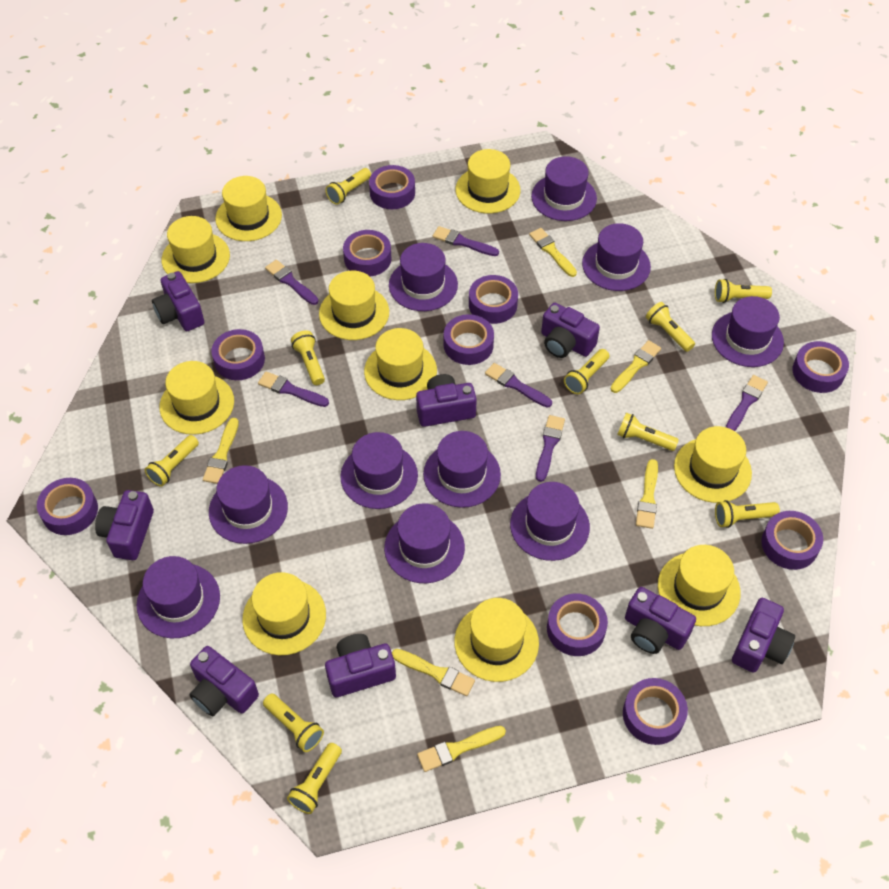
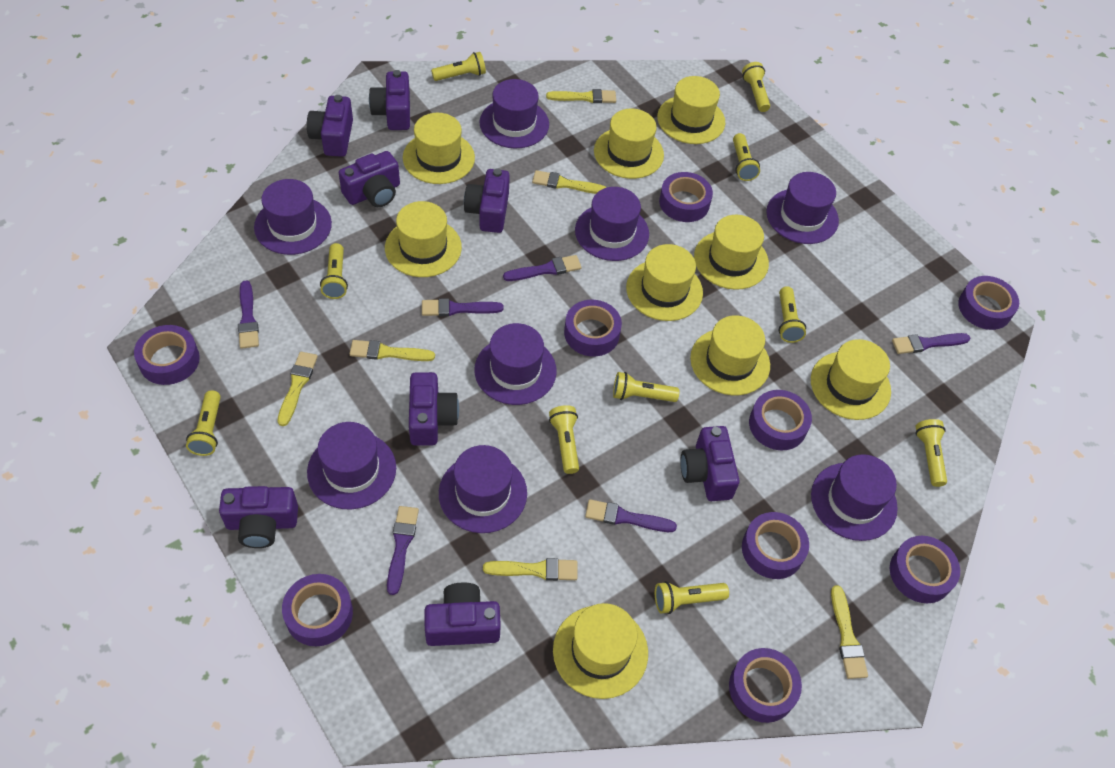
purple hat: [137,556,220,638] [209,465,288,544] [340,432,418,509] [384,503,465,583] [389,243,458,311] [423,431,501,508] [510,482,590,561] [531,156,597,221] [582,223,651,291] [712,296,784,367] = 10 -> [254,179,332,255] [307,422,396,510] [439,445,527,533] [474,323,557,405] [480,79,549,148] [575,187,649,261] [766,172,839,244] [811,454,898,541] = 8
purple tape: [37,478,98,535] [211,329,265,380] [343,230,392,277] [369,165,415,209] [444,314,494,365] [469,275,518,324] [547,593,608,656] [623,678,688,745] [761,511,823,570] [793,341,849,393] = 10 -> [134,325,200,385] [282,574,353,646] [564,300,622,356] [659,172,713,222] [729,648,802,723] [742,512,809,579] [749,390,812,450] [890,536,960,603] [958,276,1019,330] = 9
yellow hat: [160,361,234,435] [162,216,230,283] [215,176,282,241] [242,572,326,655] [319,271,389,340] [364,328,437,400] [454,598,539,682] [456,149,521,213] [658,545,741,626] [674,426,752,503] = 10 -> [385,201,462,277] [403,113,475,184] [553,603,648,699] [594,109,664,179] [626,244,703,321] [657,76,725,144] [690,315,770,395] [694,215,769,290] [811,339,891,420] = 9

